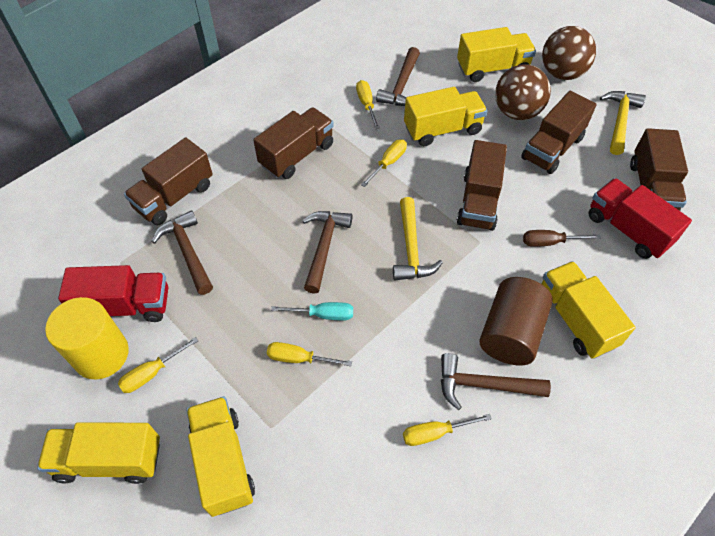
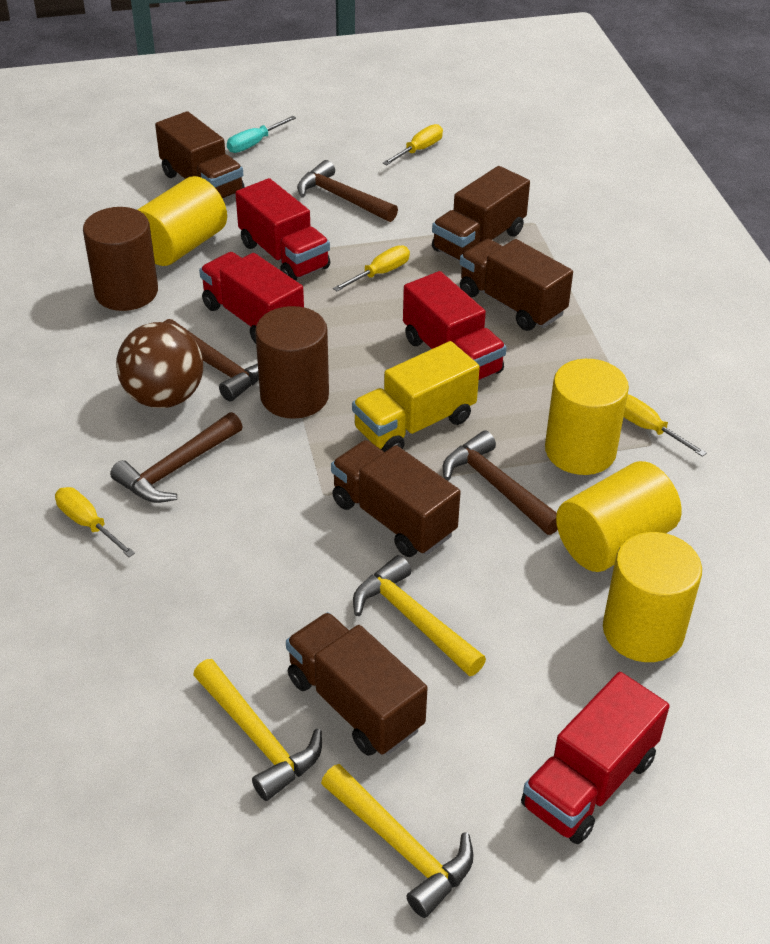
brown ball: [495,64,551,120] [542,26,596,80] = 2 -> [116,322,203,408] = 1
brown cylinder: [479,277,553,366] = 1 -> [83,207,158,311] [255,306,329,419] = 2
brown screwdriver: [523,230,601,247] = 1 -> none = 0
red truck: [58,265,168,322] [588,178,692,259] = 2 -> [199,252,304,343] [235,178,330,281] [403,271,507,381] [521,672,670,844] = 4
yellow cylinder: [45,297,129,379] = 1 -> [137,176,227,266] [545,359,629,475] [556,461,682,572] [603,532,702,662] = 4
yellow hammer: [393,197,443,280] [600,91,646,155] = 2 -> [193,659,322,801] [321,764,474,918] [353,555,486,676] = 3
yellow screwdriver: [118,337,198,393] [267,342,352,366] [356,80,380,129] [361,140,407,187] [403,414,492,446] = 5 -> [55,487,135,557] [333,245,410,291] [383,124,443,165] [624,394,707,457] = 4
yellow truck: [37,422,160,484] [186,397,255,517] [404,87,487,146] [457,27,536,82] [542,261,635,359] = 5 -> [352,341,480,452] = 1

